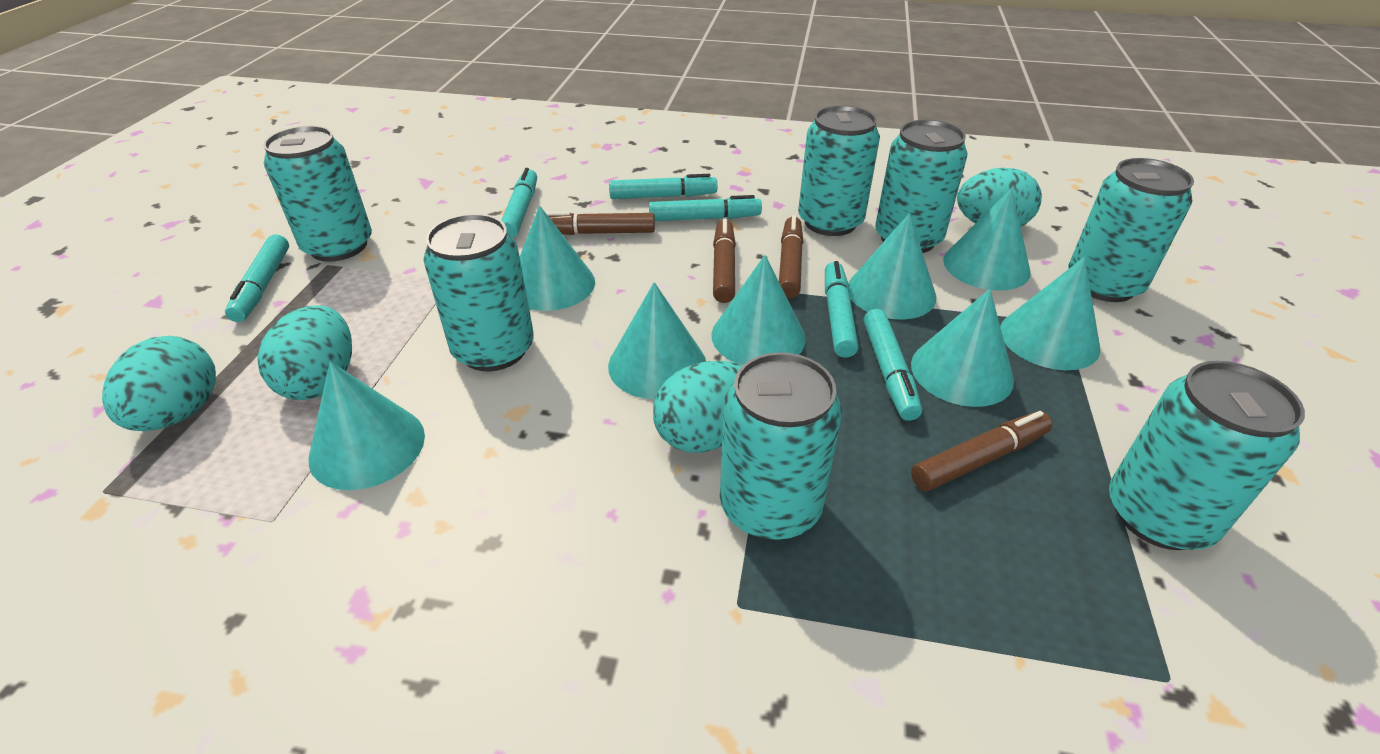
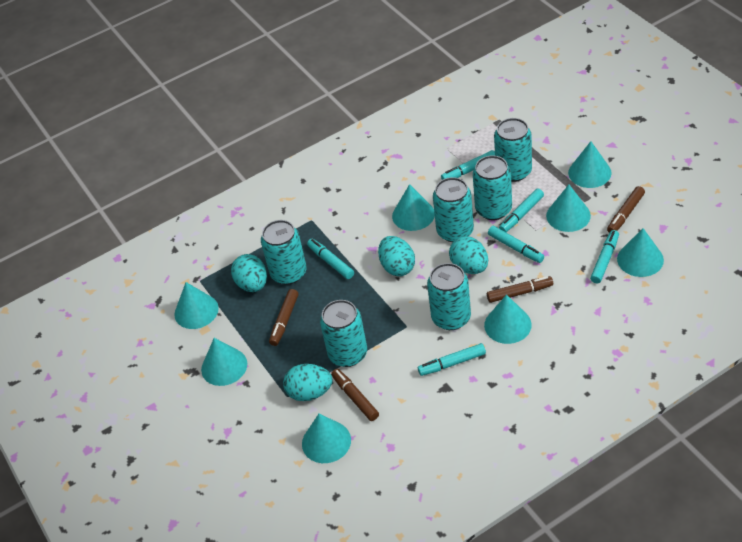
turquoise can: [263,126,372,262] [423,214,534,371] [720,352,842,540] [798,105,880,236] [875,120,968,253] [1068,158,1194,302] [1109,361,1305,550] = 7 -> [261,220,307,285] [320,300,367,367] [427,263,471,330] [433,177,474,242] [473,155,512,220] [494,118,532,182] = 6

